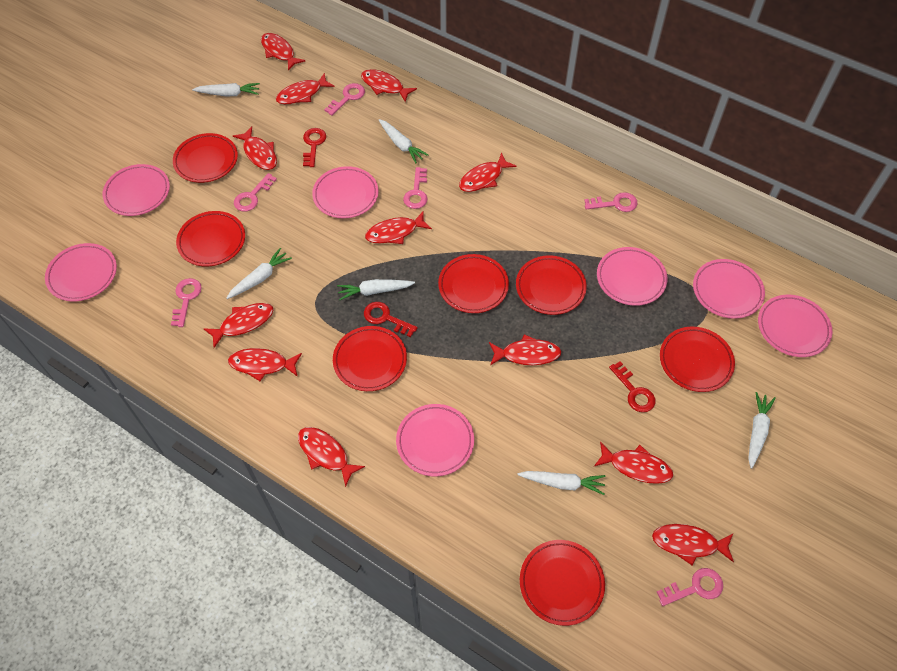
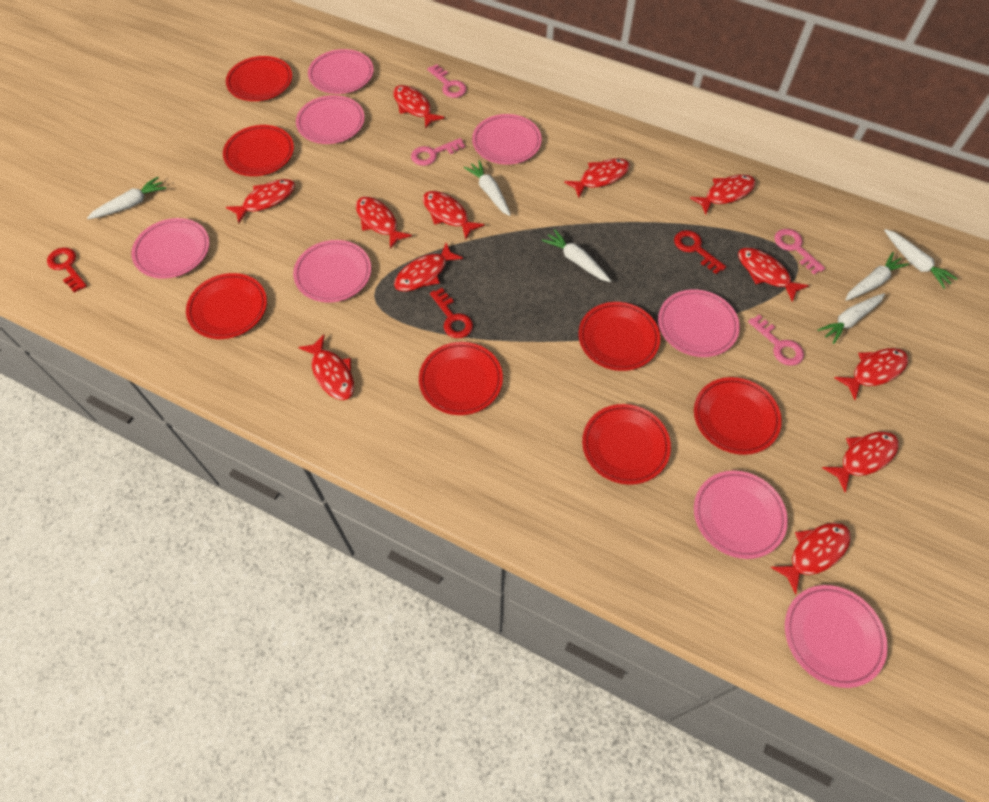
pink key: [171,278,202,327] [234,173,277,211] [324,83,365,116] [403,167,427,209] [584,192,638,212] [657,568,723,606] = 6 -> [411,138,465,166] [427,64,466,98] [748,315,804,366] [775,229,825,275] = 4
pink plate: [45,243,117,302] [102,164,170,216] [312,166,379,218] [396,404,474,476] [597,247,667,306] [693,259,765,319] [758,295,832,357] = 7 -> [131,218,210,279] [293,240,371,303] [296,95,365,144] [308,49,374,94] [472,114,542,165] [658,289,740,357] [694,471,788,559] [785,585,888,688] = 8

